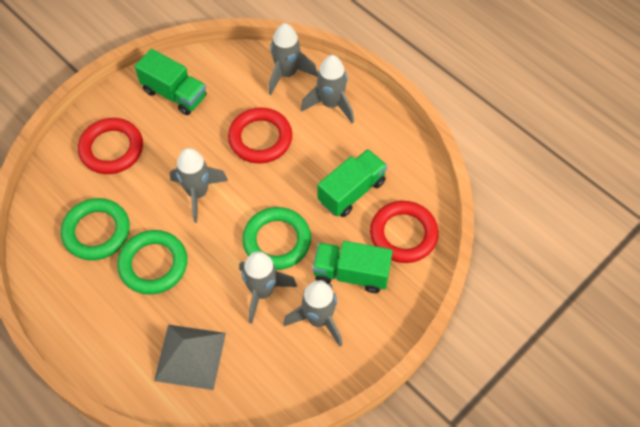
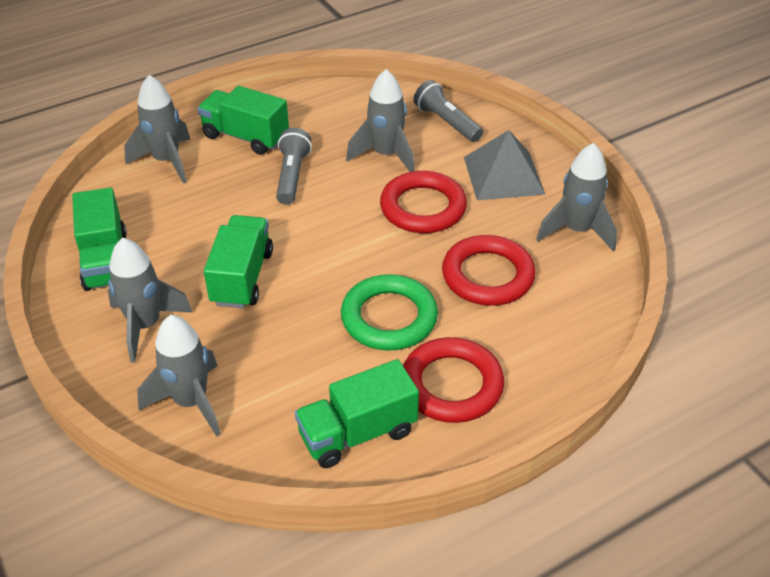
green ring: [61,198,130,260] [117,230,187,295] [242,207,311,270] = 3 -> [341,274,438,351] = 1
green truck: [135,49,206,115] [313,241,393,293] [318,149,387,217] = 3 -> [72,187,127,291] [198,86,289,155] [204,215,273,308] [295,359,419,468] = 4
grey flashlight: none = 0 -> [276,128,312,205] [413,80,483,142] = 2

